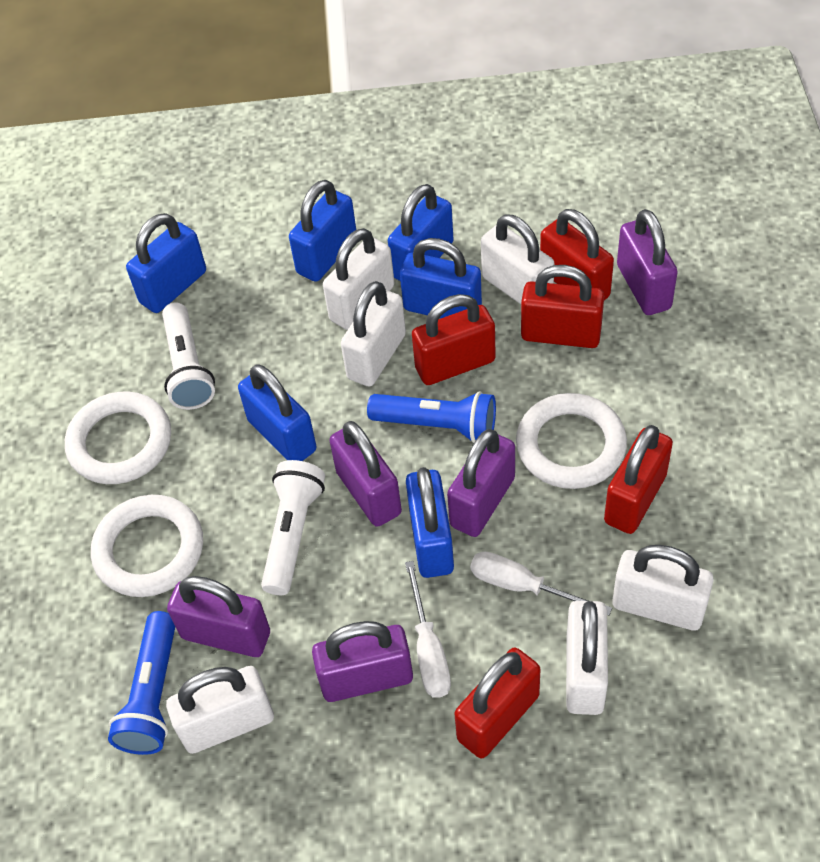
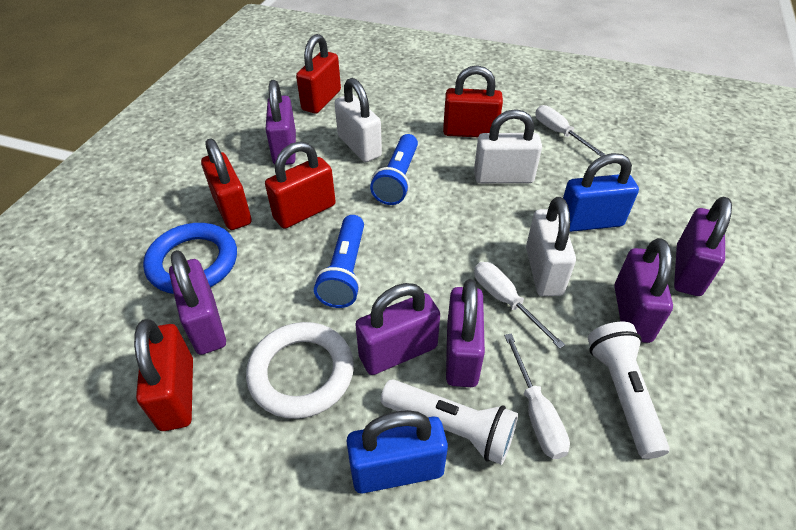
blue padlock: [126,213,206,313] [238,364,317,461] [289,180,356,282] [388,184,454,281] [400,238,482,318] [406,467,454,578] = 6 -> [346,410,448,493] [563,153,639,232] = 2
blue ring: none = 0 -> [143,223,237,294] = 1
purple padlock: [167,576,270,657] [312,621,413,702] [329,421,402,527] [447,429,515,537] [617,209,678,315] = 5 -> [169,250,226,355] [265,80,296,165] [355,283,440,375] [446,279,485,387] [614,238,673,343] [674,197,732,296] = 6
white padlock: [166,666,274,754] [323,228,394,330] [341,281,406,387] [481,214,555,304] [566,601,608,715] [612,545,714,631] = 6 -> [335,78,382,162] [474,109,542,184] [526,197,576,296] = 3
white ring: [65,392,171,484] [91,495,203,597] [516,393,627,489] = 3 -> [246,322,354,419] = 1
white screwdriver: [405,561,451,698] [470,551,612,615] = 2 -> [474,262,565,349] [504,333,570,459] [535,105,606,156] = 3

